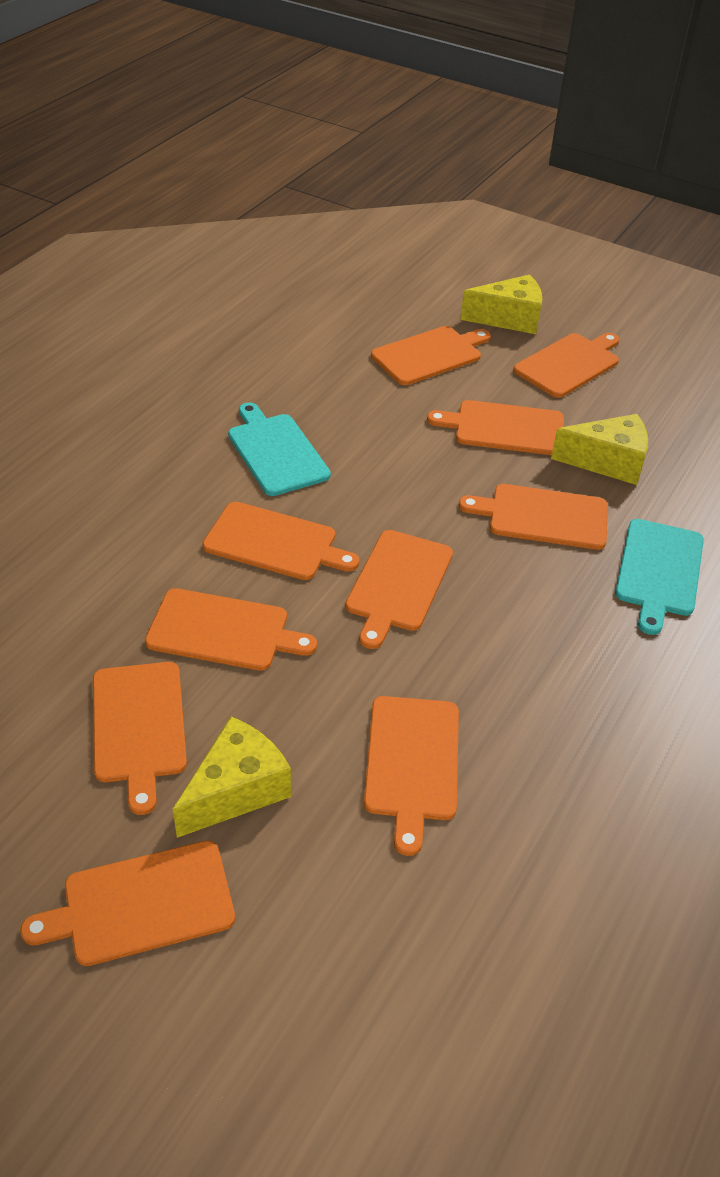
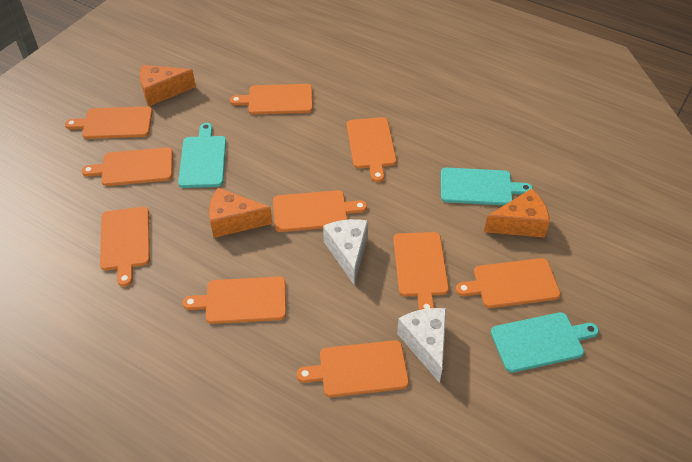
orange cheese: none = 0 -> [140,65,196,106] [209,188,273,238] [484,188,550,238] = 3
turquoise cutting board: [228,403,331,496] [615,519,704,635] = 2 -> [178,123,226,188] [441,167,533,205] [491,312,599,373] = 3
white cheese: none = 0 -> [323,219,368,286] [397,308,446,383] = 2
yellow cheese: [173,717,291,838] [460,274,542,334] [551,414,648,485] = 3 -> none = 0

